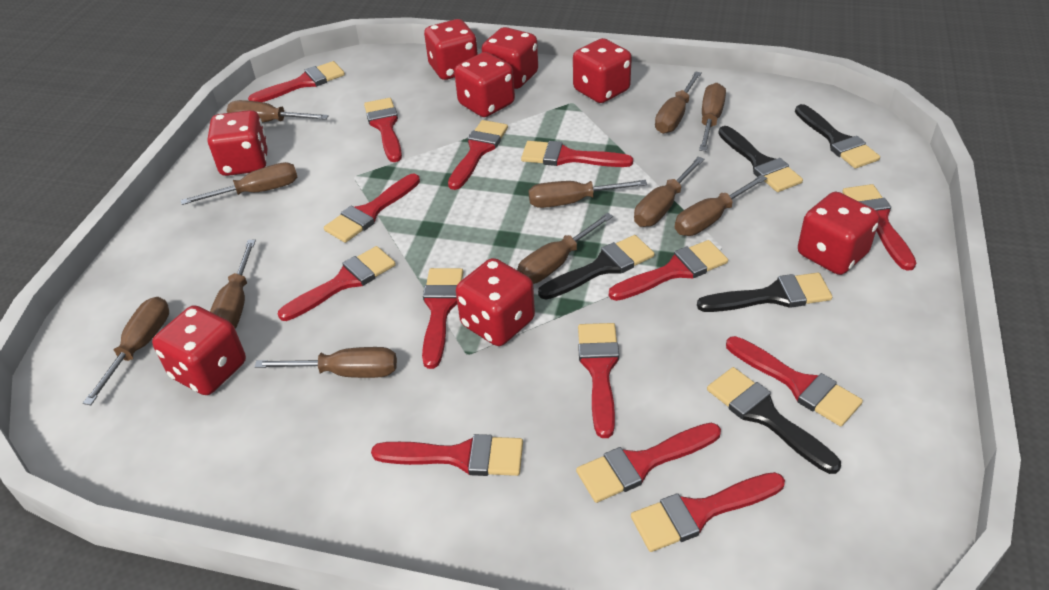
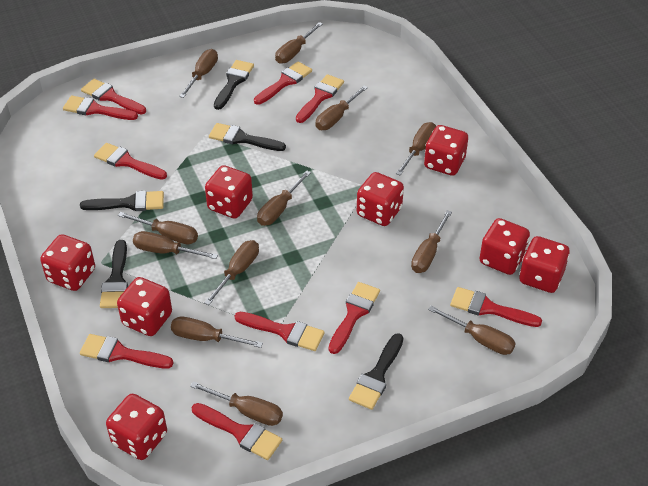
brown screwdriver: [83,297,169,405] [181,162,297,205] [210,240,256,329] [227,100,329,122] [255,347,397,378] [517,213,613,284] [528,180,647,208] [634,156,705,227] [655,71,702,134] [675,175,767,236] [699,83,726,151] = 11 -> [118,212,198,244] [133,231,218,259] [171,316,263,348] [179,49,218,98] [190,382,283,426] [204,240,259,305] [257,171,311,226] [275,22,323,64] [315,86,368,130] [396,122,436,175] [411,210,452,273] [428,306,516,355] = 12
red brush: [248,61,345,102] [278,246,396,321] [324,174,420,243] [364,98,402,162] [371,434,523,476] [422,268,463,369] [448,120,508,190] [521,141,633,167] [576,423,721,503] [578,323,619,438] [609,240,728,301] [631,472,785,552] [726,336,863,427] [842,184,916,271] = 14 -> [63,96,138,120] [80,334,174,368] [81,79,146,114] [94,143,167,180] [192,403,282,460] [235,312,325,351] [254,61,312,105] [296,74,344,123] [328,282,380,354] [450,287,542,327] = 10

